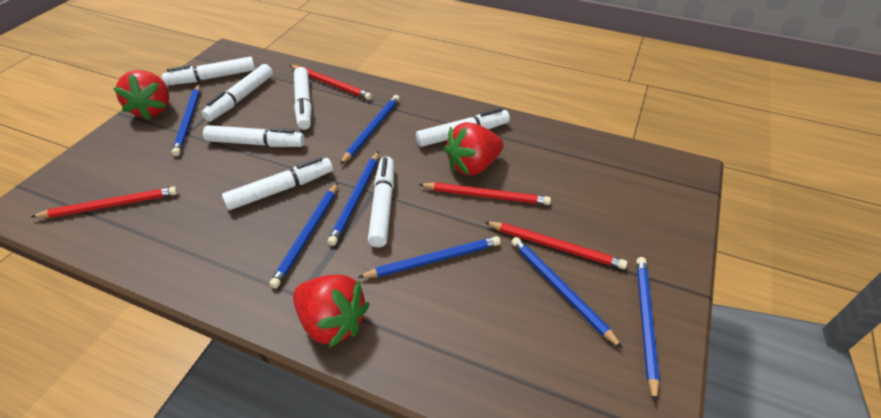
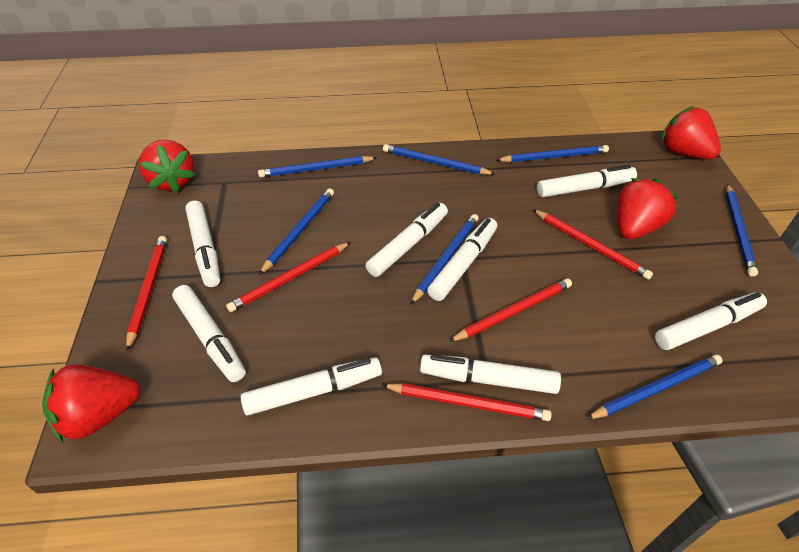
red pencil: [31,187,178,218] [290,65,372,100] [418,182,551,205] [485,222,627,269] = 4 -> [126,236,167,351] [226,242,351,312] [382,383,552,421] [449,278,572,342] [533,209,653,280] = 5
red strawberry: [113,70,169,120] [293,275,369,348] [444,122,504,176] = 3 -> [42,364,141,443] [139,140,195,193] [617,178,679,239] [661,106,721,159] = 4
white marker: [162,57,256,85] [201,64,273,122] [203,125,305,147] [222,157,333,210] [294,67,312,130] [368,156,394,247] [416,108,510,147] = 7 -> [172,285,246,382] [185,200,220,287] [241,357,382,415] [365,203,448,277] [420,355,561,394] [427,218,497,301] [537,165,637,197] [655,292,767,350] = 8

